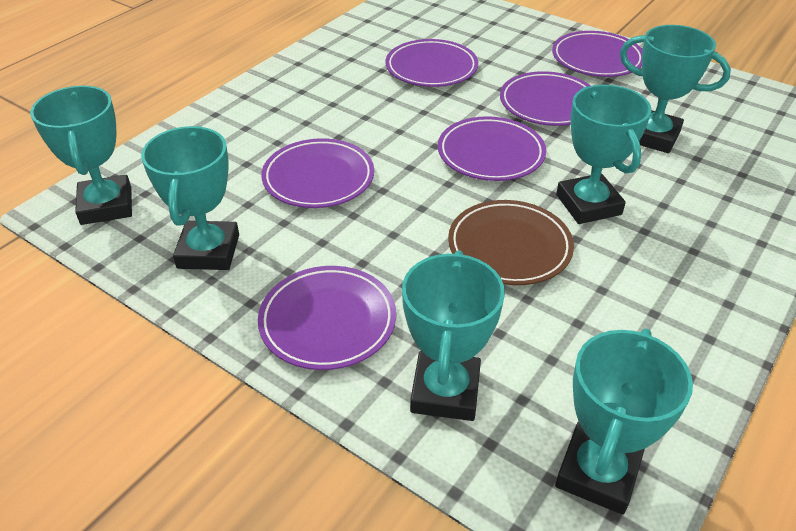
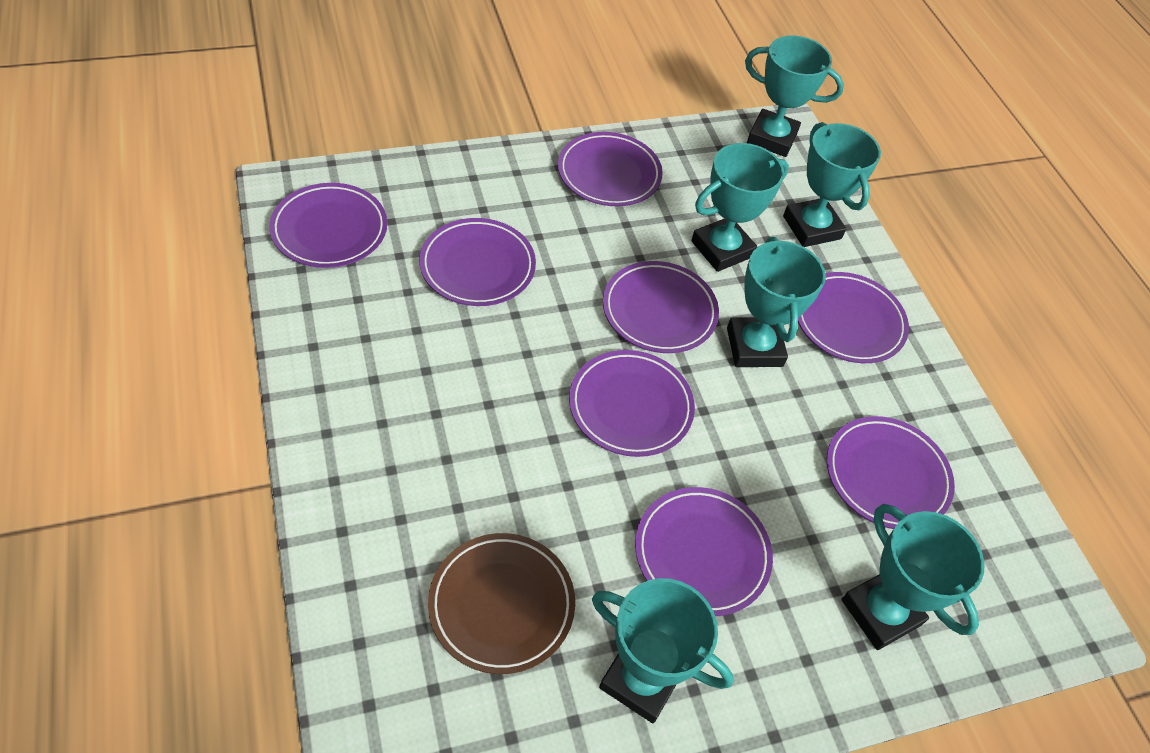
purple plate: [258,266,396,370] [261,138,374,208] [385,39,478,87] [438,116,546,181] [500,71,591,126] [552,31,642,77] = 6 -> [269,183,387,268] [419,218,536,306] [558,132,663,206] [569,350,695,457] [603,261,719,353] [635,487,773,616] [798,272,909,363] [827,416,955,529] = 8

